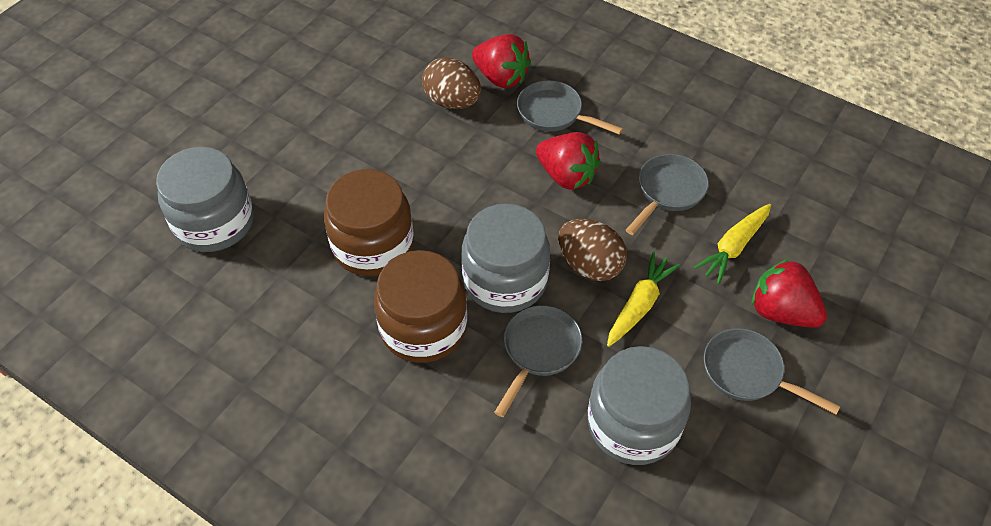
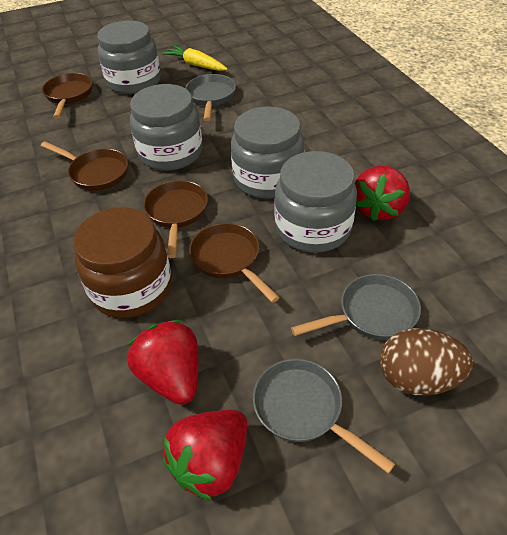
brown egg: [422,57,481,109] [558,219,627,281] = 2 -> [380,328,473,396] = 1
brown jar: [324,169,414,276] [374,250,467,363] = 2 -> [73,207,172,318] = 1
brown pan: none = 0 -> [41,141,128,191] [42,73,93,119] [143,180,208,258] [189,223,280,303] = 4
grey jar: [156,147,254,252] [461,204,550,313] [587,346,691,465] = 3 -> [97,21,161,94] [130,84,203,171] [231,106,304,199] [274,151,357,253] = 4
grey pan: [494,305,582,417] [517,80,623,135] [626,154,709,235] [704,328,841,415] = 4 -> [185,74,236,121] [253,359,395,474] [291,274,421,340] = 3
yellow carrot: [607,252,680,347] [693,204,771,284] = 2 -> [162,46,227,71] = 1

